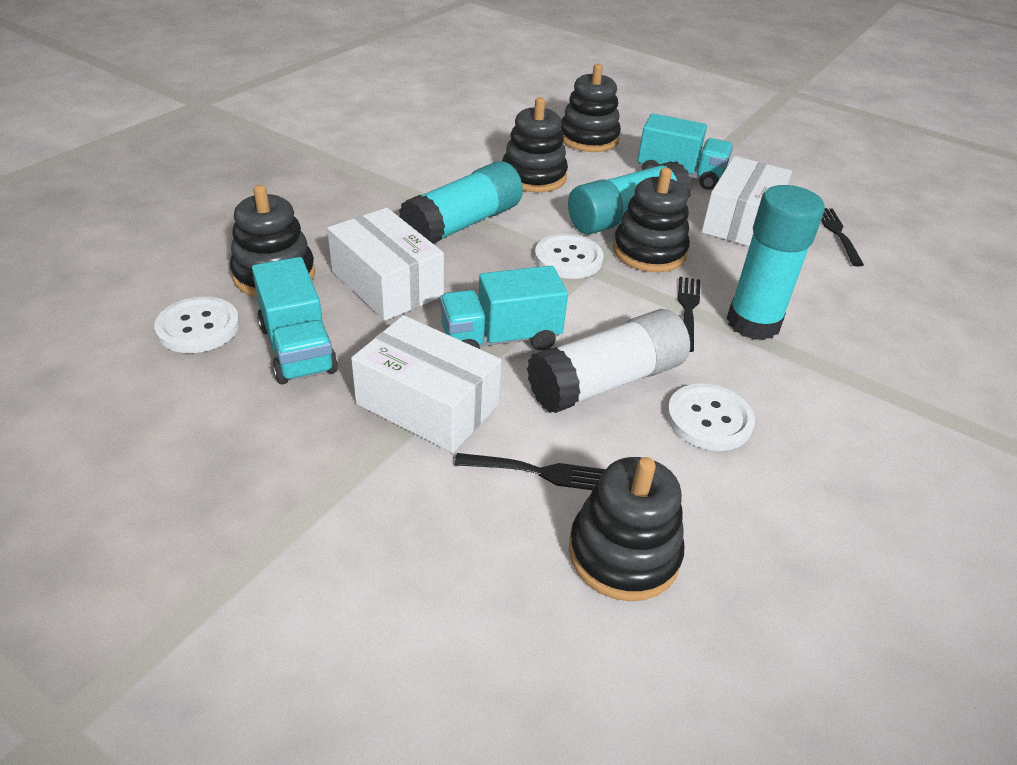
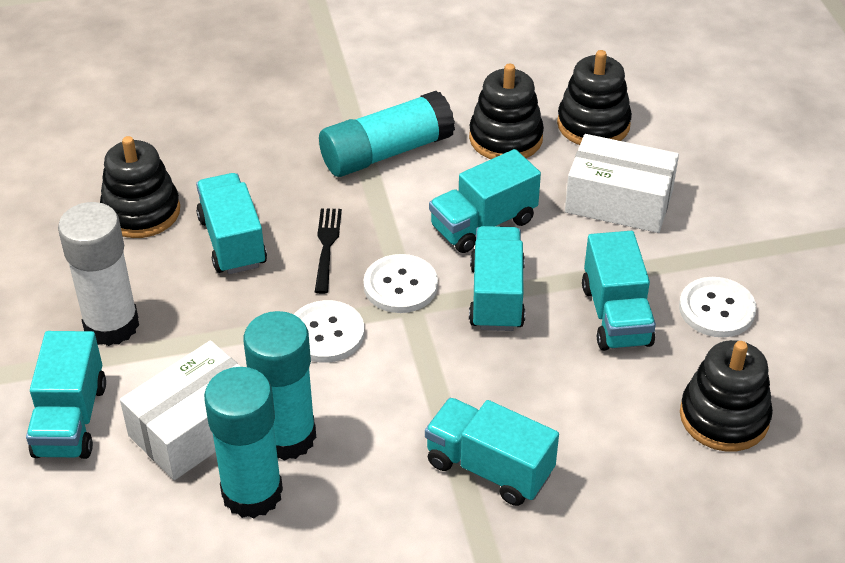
black fork: [455,453,605,490] [678,277,700,352] [821,208,864,266] = 3 -> [315,208,342,294] = 1
black stacking toy: [230,185,315,297] [502,97,568,193] [561,64,621,152] [569,457,684,601] [613,167,690,272] = 5 -> [100,136,180,238] [469,64,544,159] [557,50,632,145] [680,340,773,451] = 4
turquoise truck: [252,257,338,384] [440,266,568,351] [638,113,733,190] = 3 -> [26,331,106,459] [196,173,267,274] [425,398,559,506] [429,149,541,253] [469,226,525,331] [582,231,656,351] = 6
white box: [327,208,444,321] [351,315,501,453] [701,156,792,246] = 3 -> [120,340,241,480] [565,134,679,233] = 2

